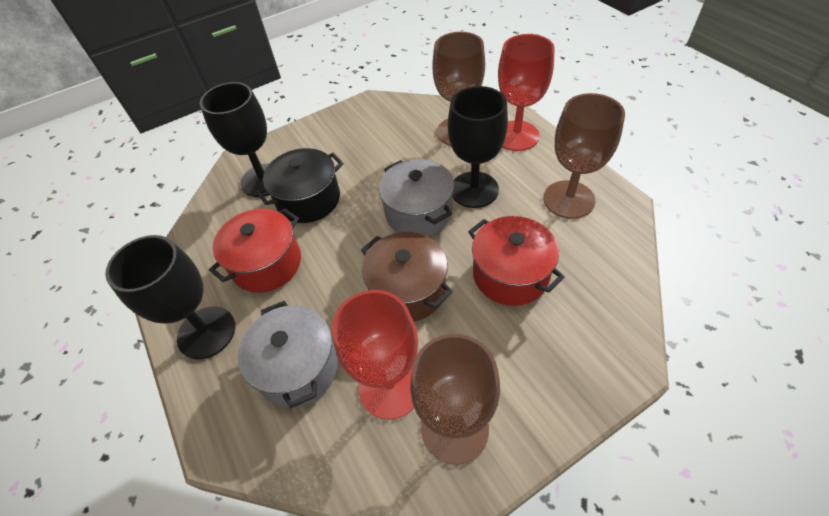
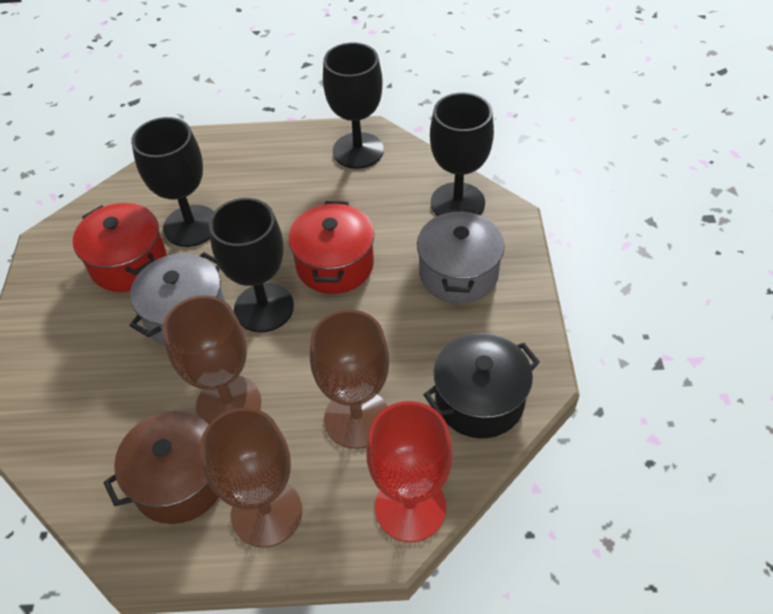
black goblet: [105,235,235,359] [200,82,270,197] [448,86,508,208] = 3 -> [131,117,214,247] [209,198,294,332] [323,43,384,169] [430,93,494,216] = 4
red goblet: [332,290,418,420] [498,34,555,151] = 2 -> [366,401,453,542] = 1

